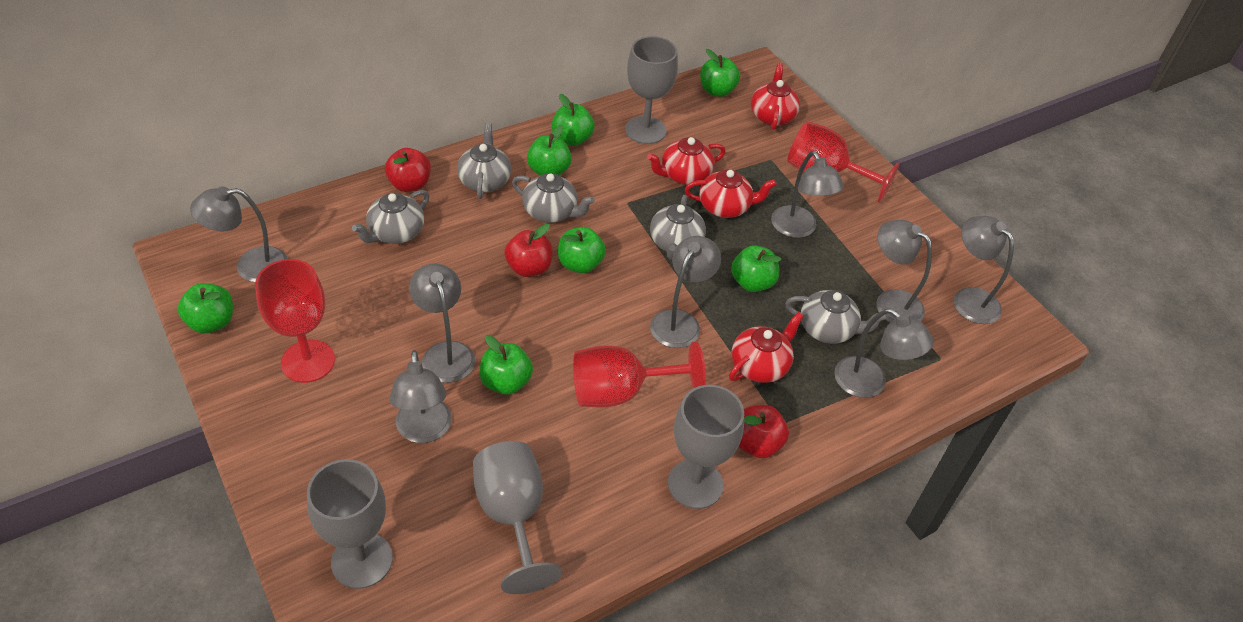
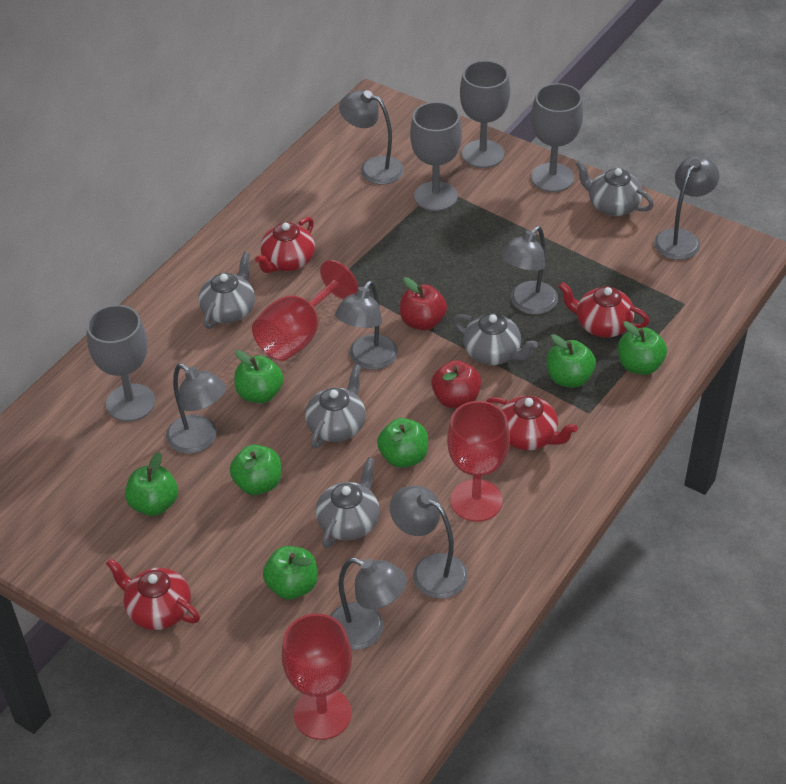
grey lamp: [190,186,288,282] [389,350,452,443] [409,263,475,383] [650,236,721,348] [771,151,844,238] [834,309,934,398] [876,220,932,323] [954,216,1014,324] = 8 -> [166,363,226,454] [330,558,407,650] [335,281,398,370] [339,90,404,185] [390,486,468,599] [500,226,558,314] [654,155,719,260] = 7
red apple: [385,148,431,192] [504,224,553,277] [739,405,789,458] = 3 -> [400,277,447,331] [431,360,481,408] = 2

